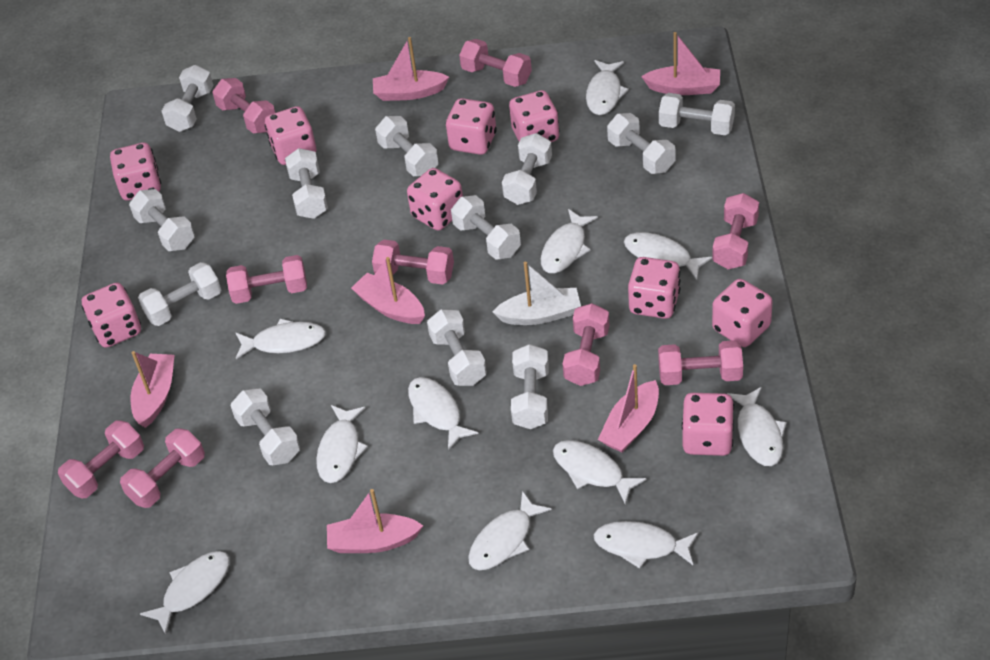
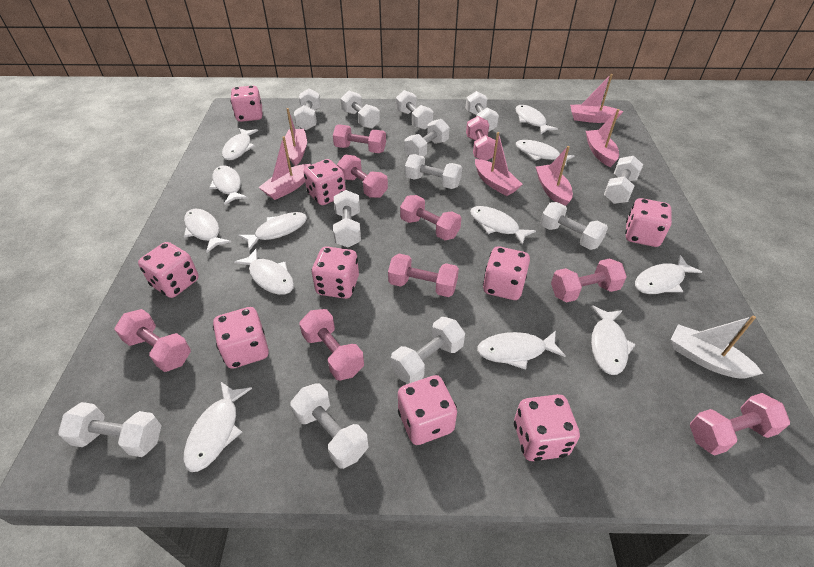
white fish: [140,551,230,635] [236,319,326,359] [316,405,368,483] [408,377,478,450] [468,491,552,570] [541,209,598,273] [553,440,646,505] [586,60,629,115] [594,521,698,569] [624,232,712,280] [727,387,786,466] = 11 -> [183,381,252,472] [184,209,231,253] [209,165,248,205] [222,128,258,160] [234,248,294,295] [238,212,307,251] [470,206,536,245] [477,331,566,370] [516,105,558,134] [516,140,575,167] [591,306,636,375] [635,255,702,294] = 12

